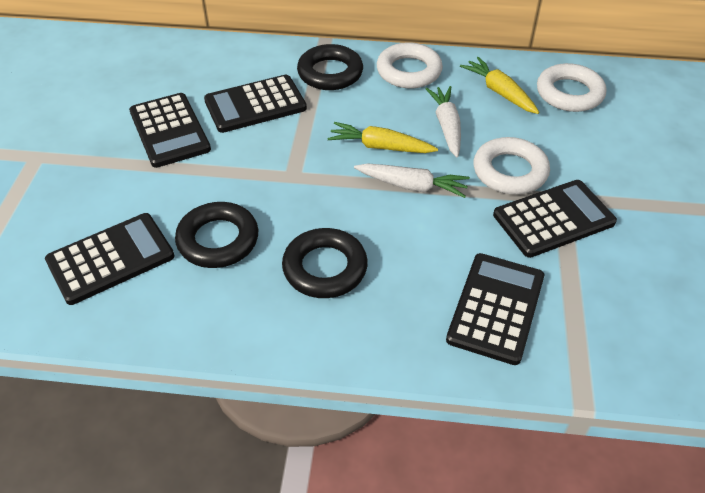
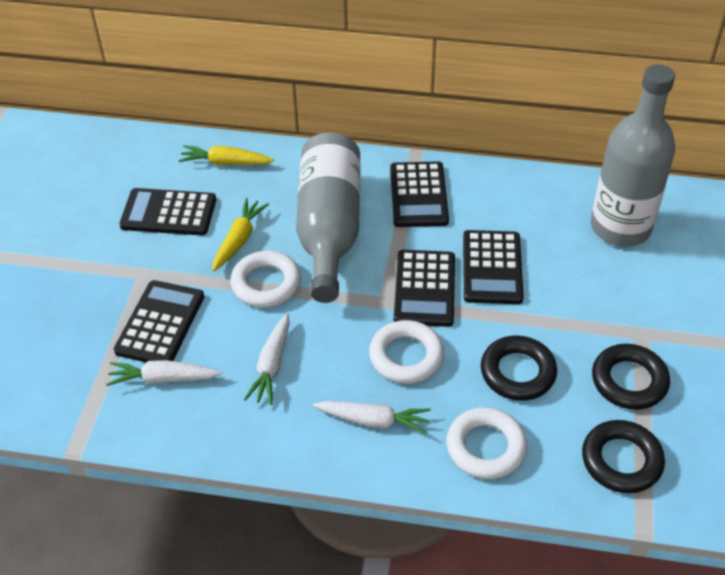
grey bottle: none = 0 -> [296,132,360,303] [591,64,675,246] = 2
white carrot: [354,163,470,198] [426,86,461,157] = 2 -> [106,360,222,386] [244,313,290,405] [313,401,431,434] = 3

